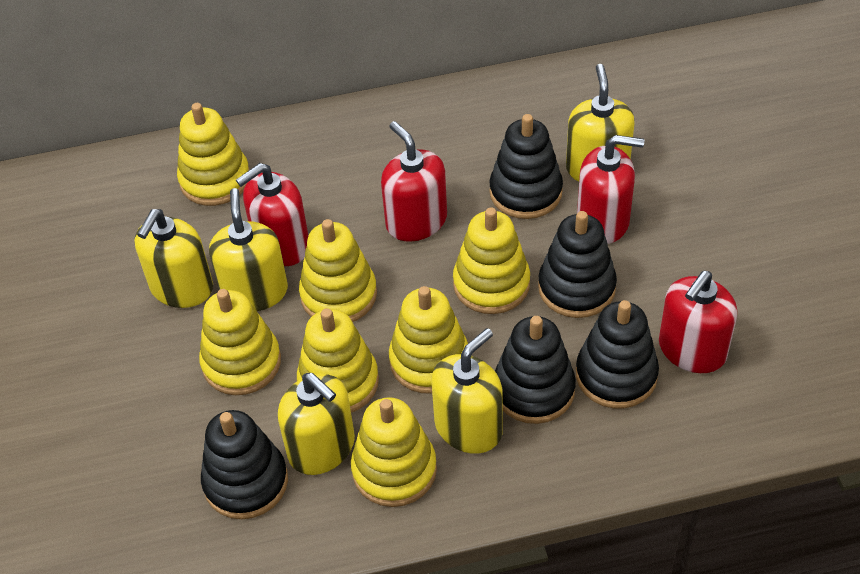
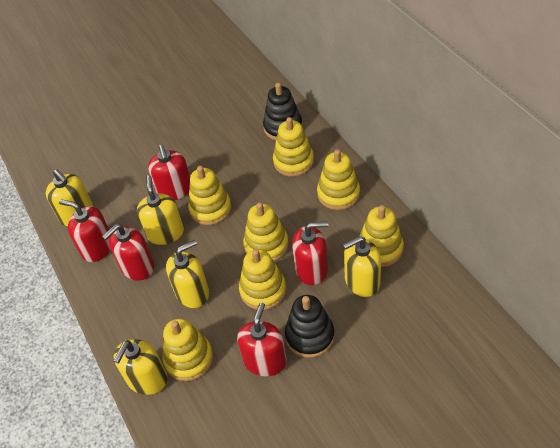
black stacking toy: [201,410,288,519] [489,114,563,219] [495,316,576,424] [538,211,617,318] [576,300,659,409] = 5 -> [263,83,302,140] [285,295,335,358] = 2
red soap dispenser: [236,163,308,266] [381,121,447,242] [577,135,644,244] [659,271,737,373] = 4 -> [59,199,111,262] [102,224,154,281] [148,145,190,200] [237,302,287,376] [292,221,328,285] = 5

